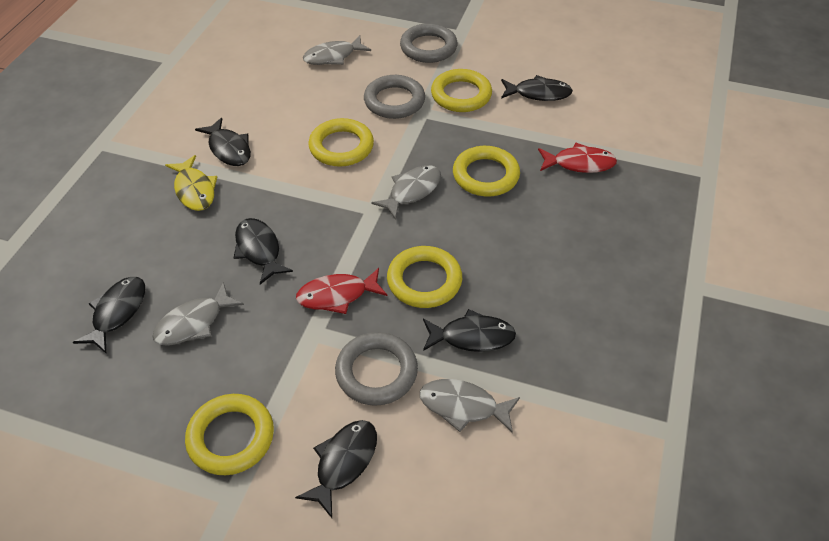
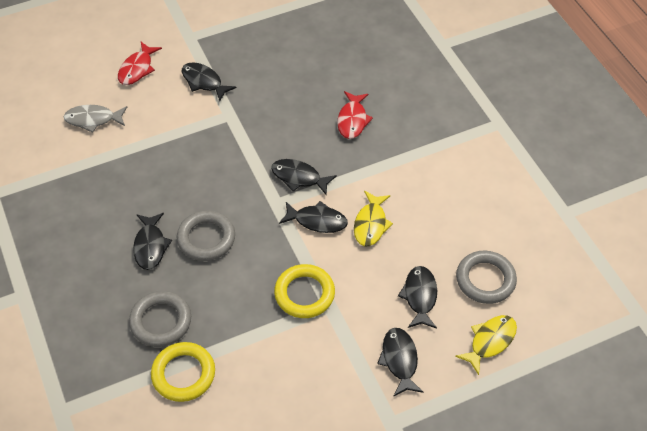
grey fish: [152,282,244,346] [303,36,371,65] [372,165,441,220] [420,379,520,433] = 4 -> [64,105,127,133] = 1
yellow fish: [165,155,217,211] = 1 -> [354,191,393,246] [455,315,517,375] = 2
yellow ring: [185,394,274,475] [308,118,374,167] [387,246,462,308] [431,69,492,112] [453,146,520,196] = 5 -> [151,342,215,402] [274,264,335,318] = 2

